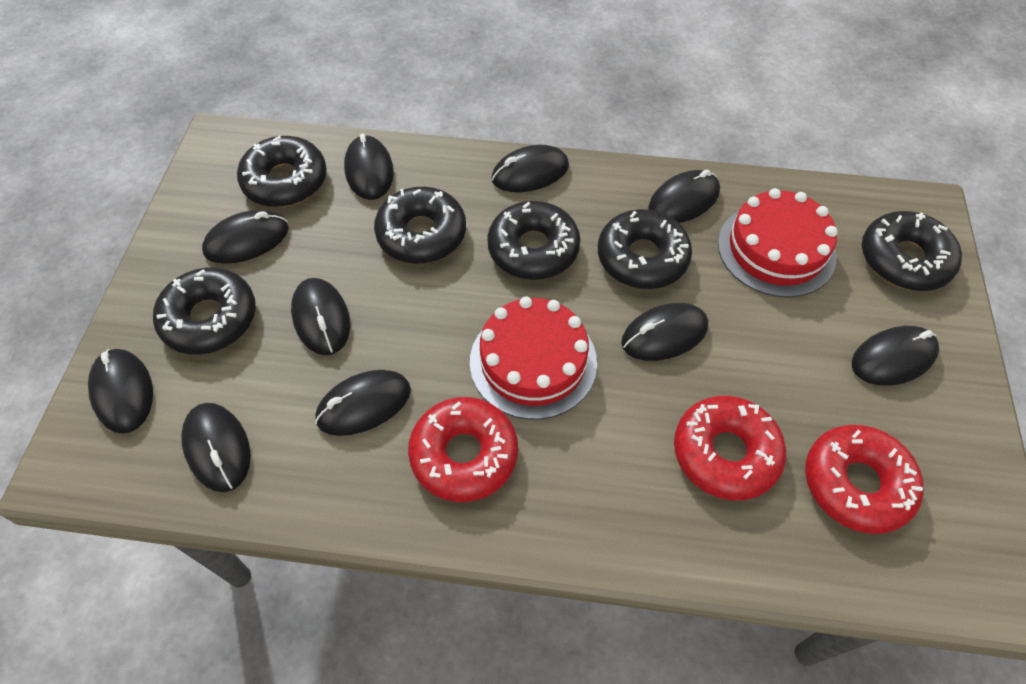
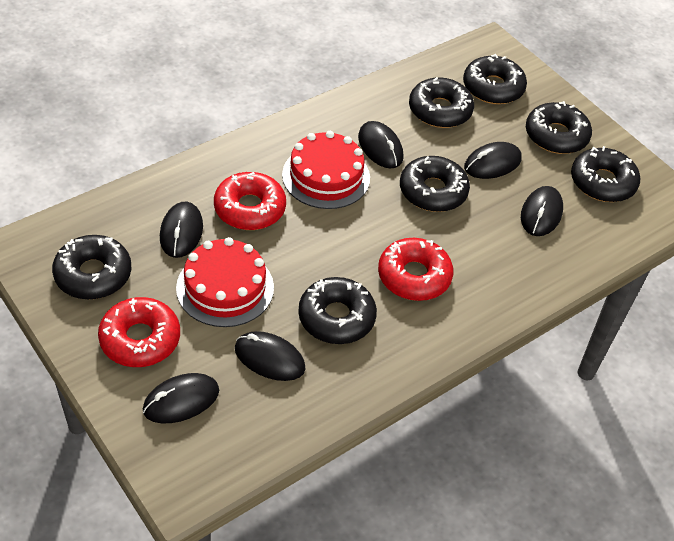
black donut: [153,268,256,355] [237,136,327,207] [374,187,466,264] [487,201,580,280] [598,209,692,289] [862,211,962,291] = 6 -> [52,235,131,299] [298,277,377,344] [400,156,470,212] [409,77,474,128] [463,54,527,104] [526,101,592,154] [571,146,640,202] = 7
black mouse: [88,349,153,434] [181,403,251,492] [202,210,289,264] [291,278,350,355] [315,370,411,436] [344,133,394,200] [491,145,569,192] [621,303,708,361] [648,169,720,223] [852,326,939,386] = 10 -> [143,373,219,423] [160,202,203,258] [235,331,306,381] [358,121,404,169] [464,142,522,179] [521,186,563,236] = 6

